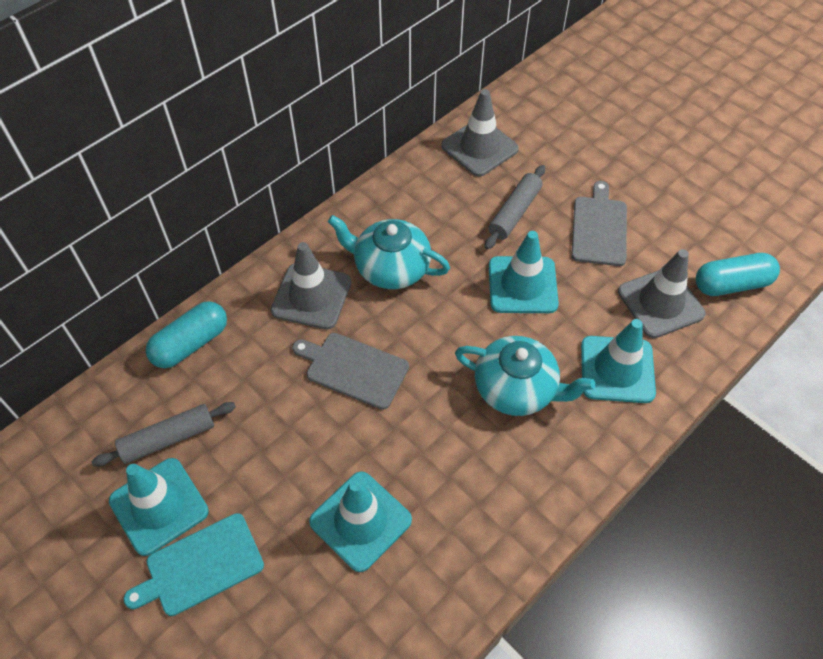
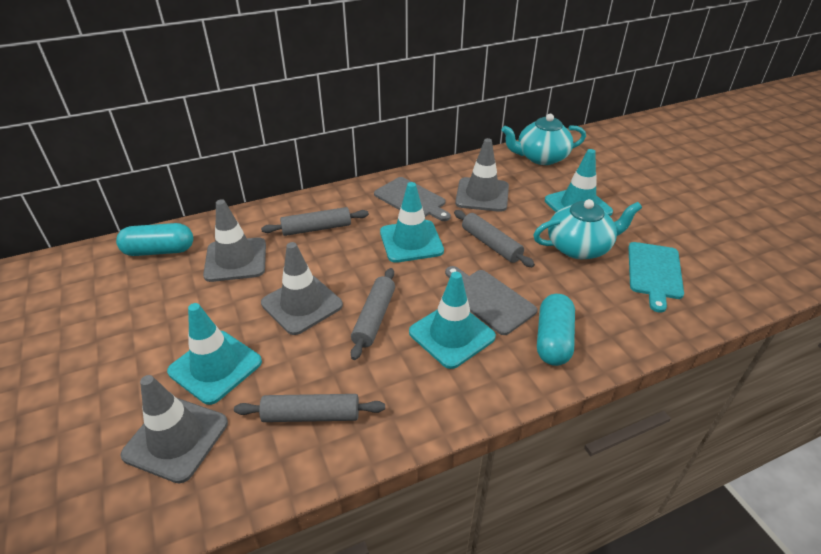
grey rolling pin: [91,402,236,466] [485,165,545,250] = 2 -> [234,394,385,422] [261,207,369,236] [351,268,395,360] [454,210,535,267] = 4
grey traffic cone: [271,242,351,329] [441,89,519,177] [618,249,706,338] = 3 -> [120,375,228,483] [203,199,266,282] [261,242,343,335] [455,138,509,212] = 4

